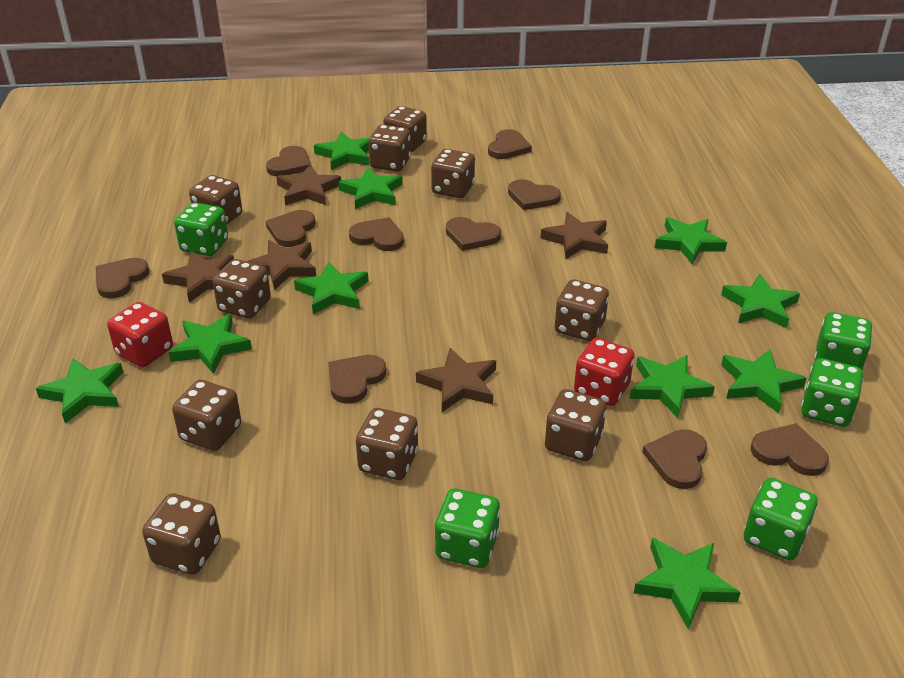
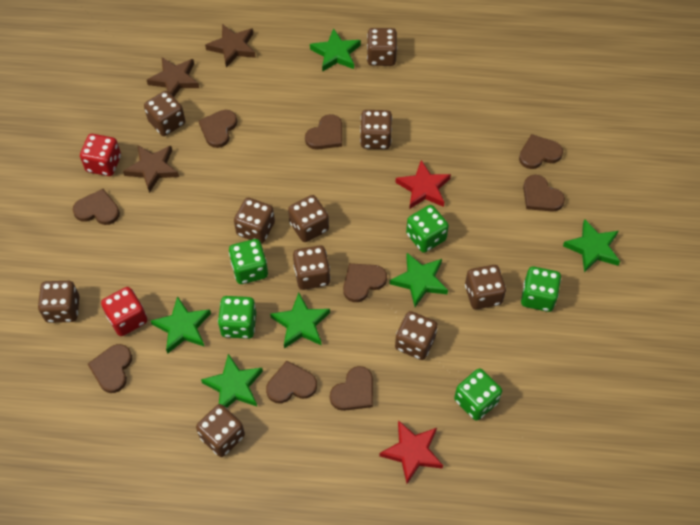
brown heart: [96,258,149,298] [266,146,311,176] [266,210,315,247] [328,355,386,404] [349,217,404,251] [446,217,501,251] [488,129,532,159] [508,179,561,210] [642,429,707,489] [751,423,829,476] = 10 -> [73,189,120,225] [88,344,132,393] [199,110,237,148] [266,361,317,403] [305,114,342,150] [330,366,373,411] [343,263,387,302] [519,134,563,169] [523,175,565,212] = 9
brown star: [162,251,234,303] [246,240,316,290] [276,165,341,205] [416,348,496,412] [541,212,608,259] = 5 -> [123,145,179,193] [147,57,199,97] [205,24,256,68] = 3
green star: [36,358,123,423] [168,314,252,374] [294,261,369,314] [314,132,369,170] [338,167,403,209] [630,355,715,418] [634,538,741,629] [655,217,727,264] [721,274,800,328] [721,349,807,413] = 10 -> [151,296,211,354] [201,354,263,408] [270,293,330,348] [310,28,361,72] [390,253,448,307] [563,220,620,273] = 6
red star: none = 0 -> [379,420,443,484] [395,160,451,209] = 2

